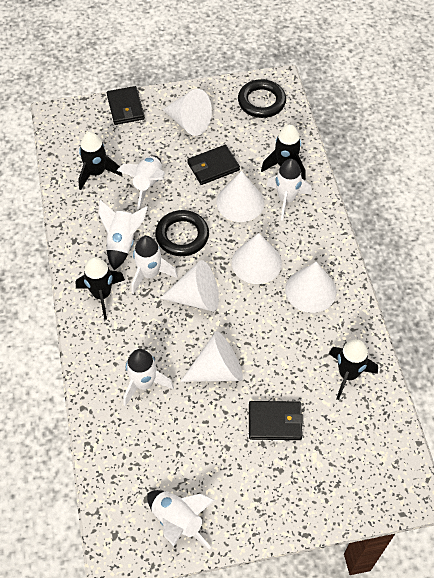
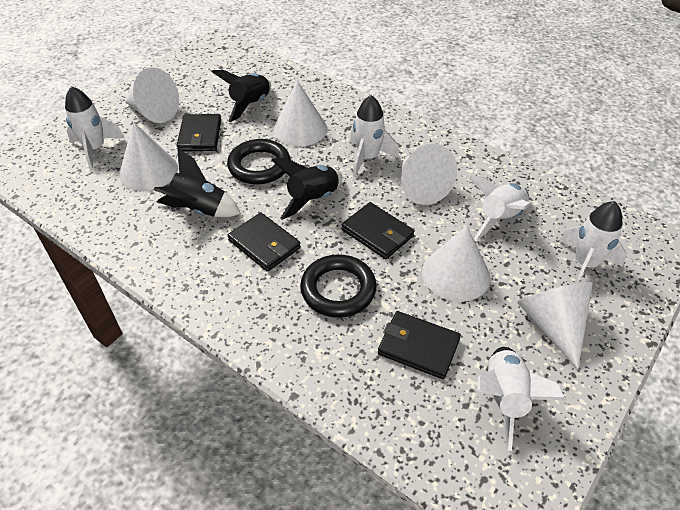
black rocket: [76,257,125,319] [78,132,122,190] [261,124,306,180] [329,339,378,400] = 4 -> [153,148,241,217] [212,70,271,122] [271,158,343,220] = 3
black wallet: [107,86,145,125] [187,145,240,185] [249,401,303,440] = 3 -> [177,114,221,152] [227,212,301,272] [341,202,415,259] [378,311,461,379] = 4
white rocket: [99,200,147,270] [117,156,165,209] [123,349,174,407] [132,236,178,294] [147,490,215,549] [267,159,312,221] = 6 -> [65,86,125,170] [350,95,399,177] [469,176,530,240] [478,347,566,451] [559,201,627,284] = 5

